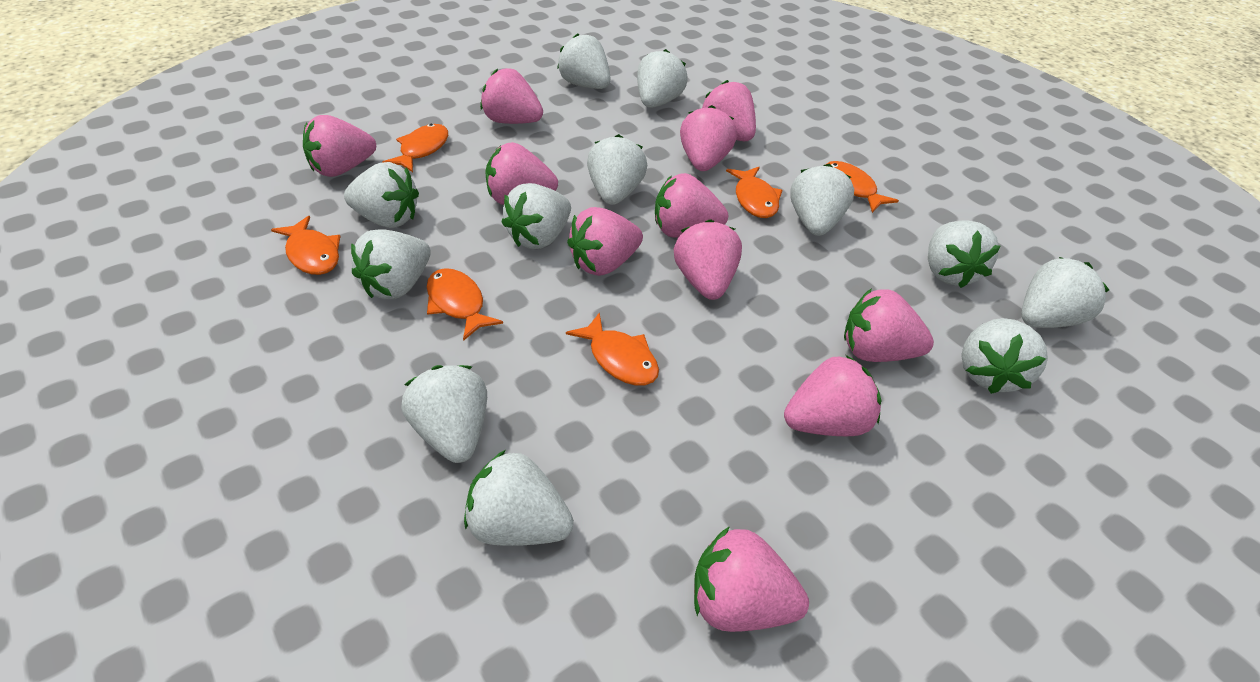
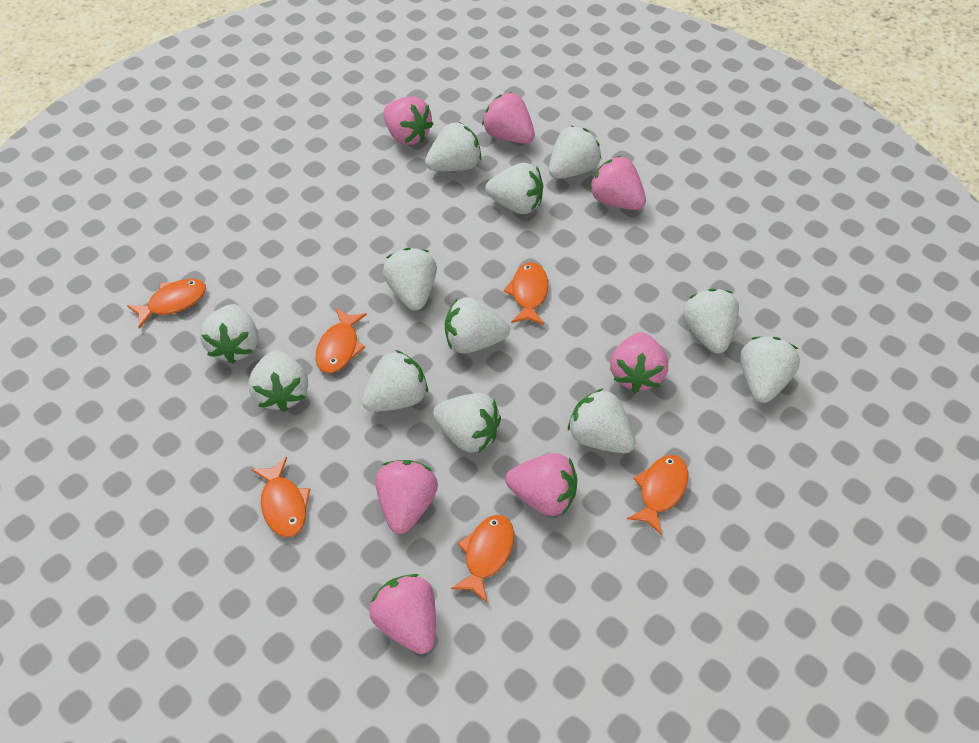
pink strawberry: [303,115,376,177] [480,68,543,124] [485,142,558,205] [567,207,643,276] [655,173,728,238] [674,219,742,300] [680,105,737,171] [694,526,809,632] [702,80,756,141] [784,355,881,436] [844,288,934,362] = 11 -> [369,574,436,654] [375,460,438,534] [383,97,433,145] [482,92,535,144] [505,453,577,516] [589,156,646,210] [610,332,668,393] = 7

